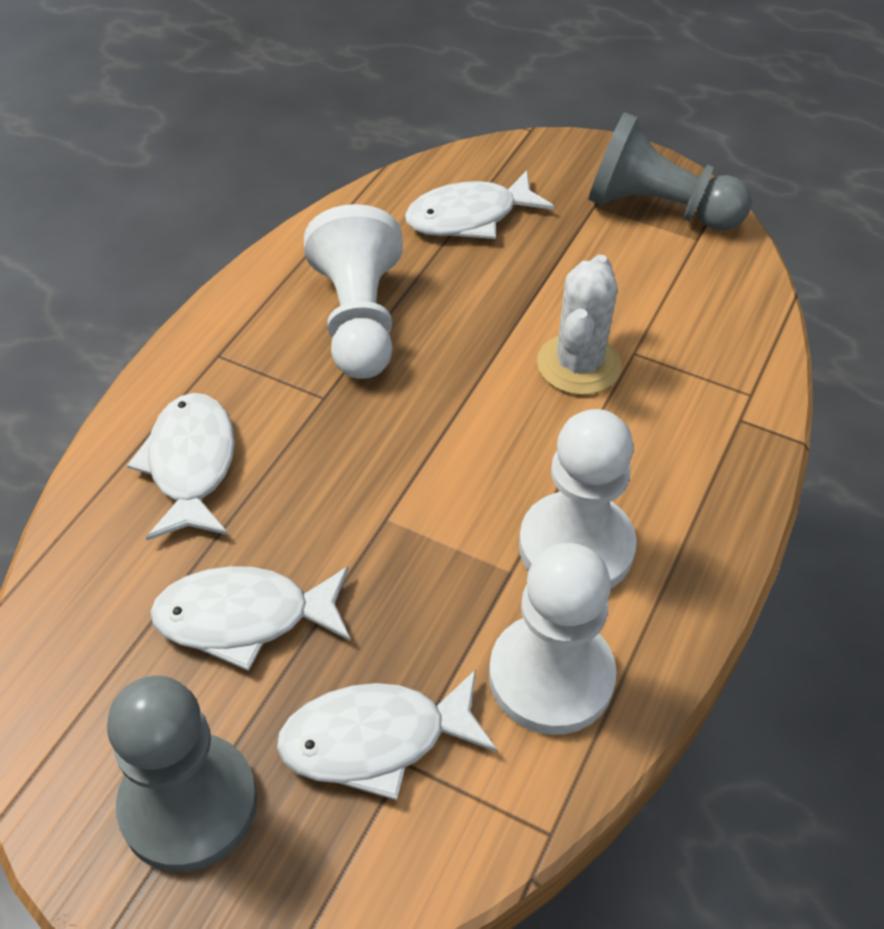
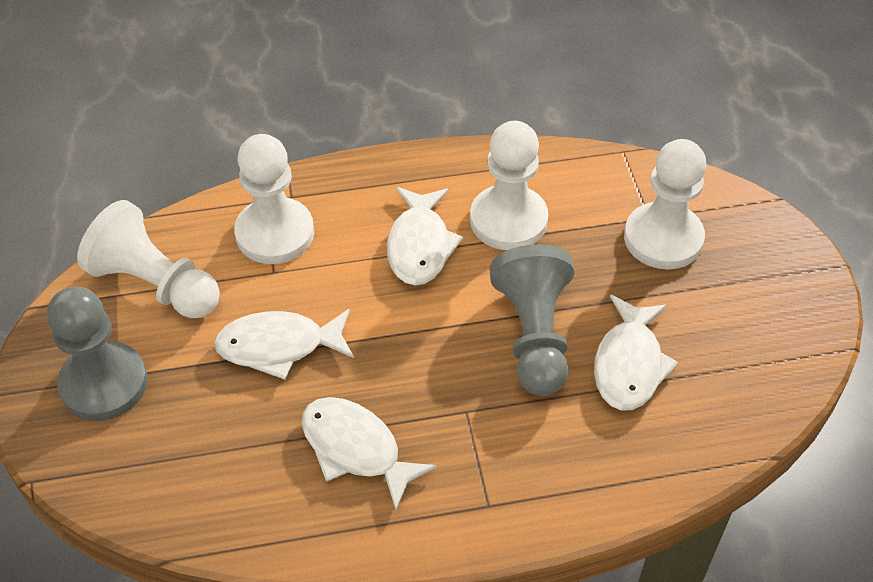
white cactus: [537,255,622,395] = 1 -> none = 0
white pawn: [304,204,403,379] [489,543,617,735] [519,409,637,588] = 3 -> [77,200,220,318] [234,134,314,264] [470,121,548,250] [624,139,706,270] = 4

